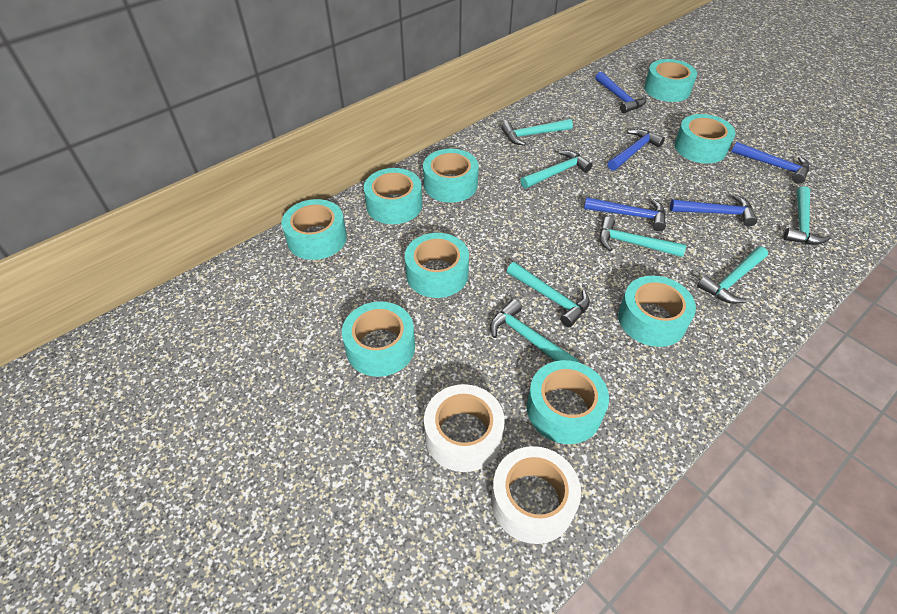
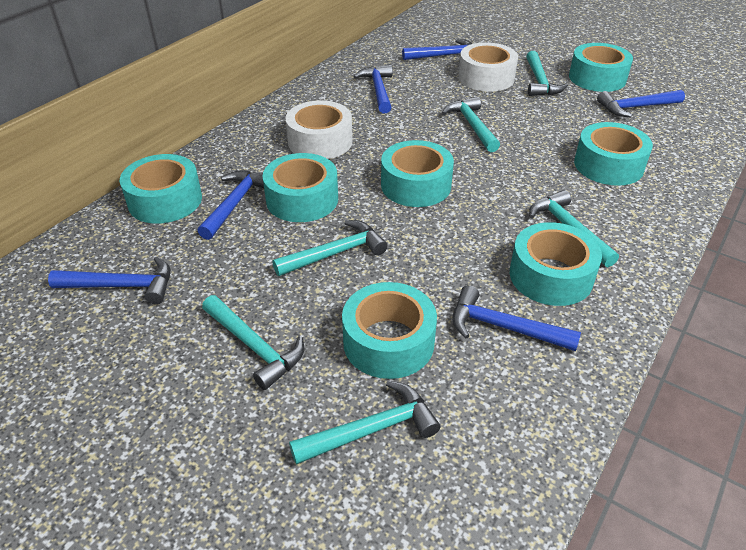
blue hammer: [584,197,666,231] [595,71,646,113] [607,129,665,171] [670,194,757,227] [731,142,809,184] = 5 -> [48,257,170,305] [197,171,264,240] [353,65,392,113] [402,39,472,60] [452,285,581,351] [597,90,685,117] = 6
turquoise hammer: [490,299,579,362] [501,119,573,146] [507,262,590,327] [521,150,592,188] [599,217,686,257] [697,247,768,304] [784,186,831,245] = 7 -> [202,295,304,390] [272,220,388,276] [289,381,440,465] [442,96,500,152] [526,51,568,96] [529,190,619,267] = 6
turquoise tape: [282,199,347,260] [342,301,415,377] [364,168,422,224] [405,233,469,298] [423,149,479,203] [527,360,609,444] [618,276,696,347] [644,59,697,102] [674,114,735,164] = 9 -> [119,154,202,224] [262,153,338,222] [342,282,437,379] [381,140,454,207] [510,222,602,306] [569,43,633,92] [574,122,653,186] = 7

